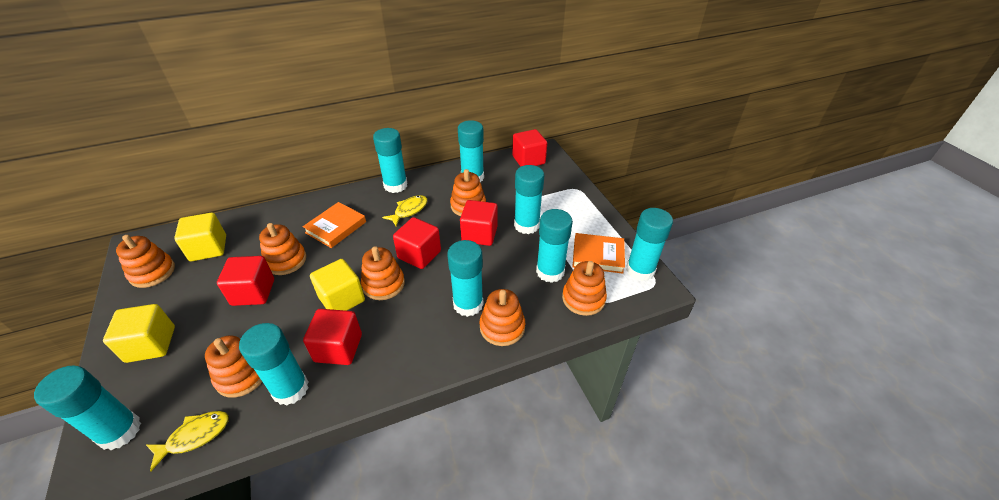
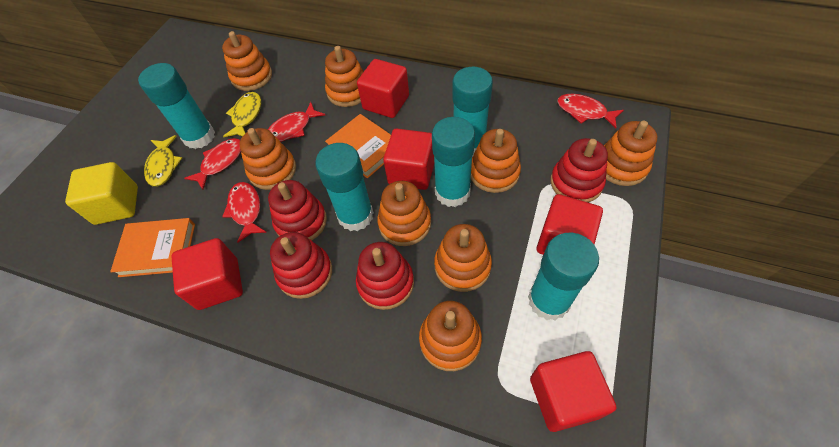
orange stacking toy: [116,235,175,288] [205,336,262,398] [259,223,306,275] [361,246,405,300] [450,169,486,216] [480,289,525,346] [562,261,607,316] = 7 -> [222,31,272,91] [239,128,296,190] [325,46,364,107] [377,181,431,246] [419,301,482,371] [434,224,492,292] [471,129,521,193] [604,120,657,186] = 8
red fish: none = 0 -> [184,138,241,190] [222,182,267,242] [268,102,325,142] [557,94,624,128] = 4
red stacking toy: none = 0 -> [268,180,327,240] [270,232,332,299] [356,242,414,310] [551,138,608,203] = 4
turquoise glue stick: [34,365,141,450] [239,323,308,406] [373,128,408,193] [447,240,484,317] [458,120,484,182] [514,165,545,234] [536,209,573,283] [626,208,673,281] = 8 -> [138,63,215,149] [315,143,374,231] [432,117,475,207] [452,67,493,157] [528,232,599,320] = 5
yellow cube: [103,304,175,363] [174,213,226,261] [310,259,365,311] = 3 -> [65,162,138,225] = 1

